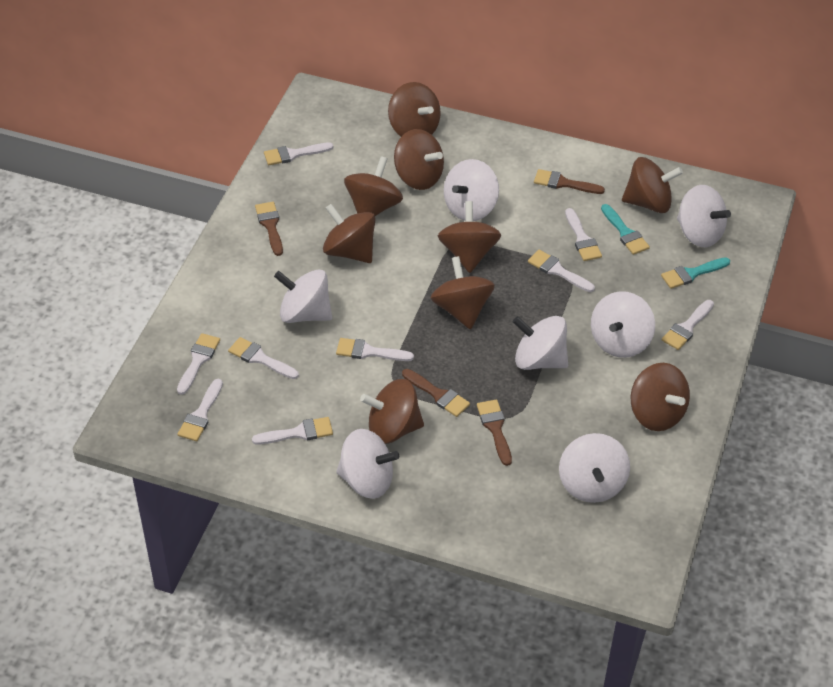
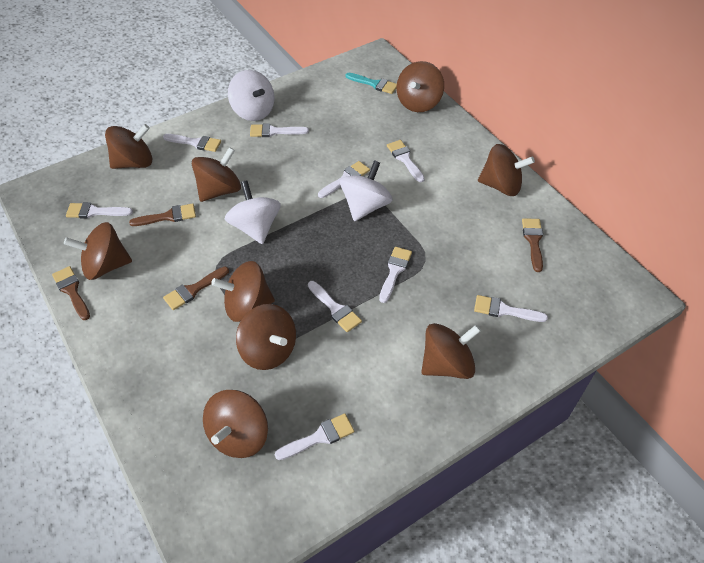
turquoise brush: [601,204,650,255] [661,257,730,289] = 2 -> [345,73,397,94] = 1
white spinning top: [274,269,332,323] [336,429,399,499] [444,159,499,221] [512,316,568,370] [559,433,630,503] [591,291,655,358] [677,185,731,247] = 7 -> [225,180,281,244] [228,70,275,121] [340,160,393,221] = 3

